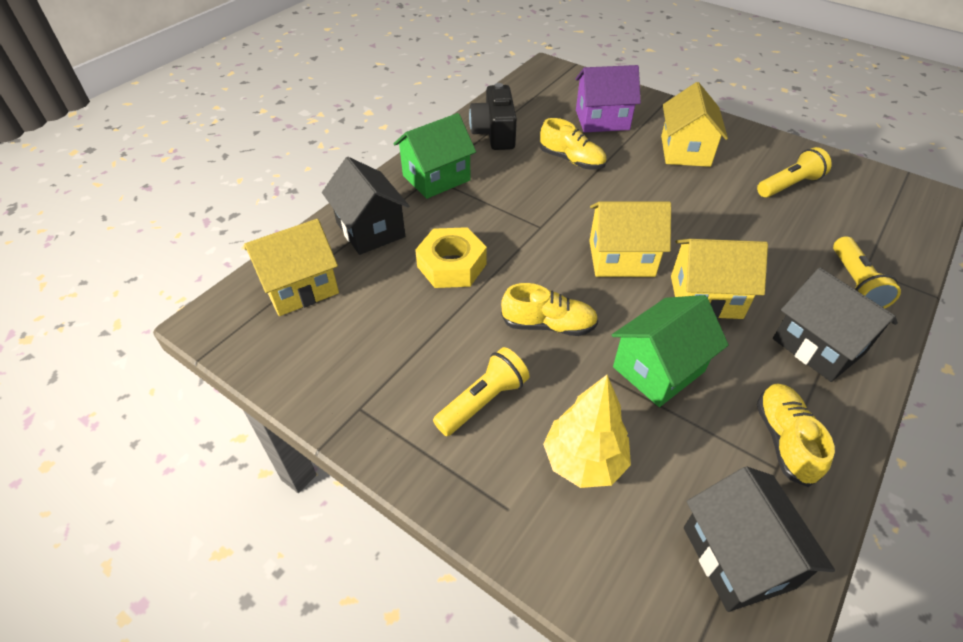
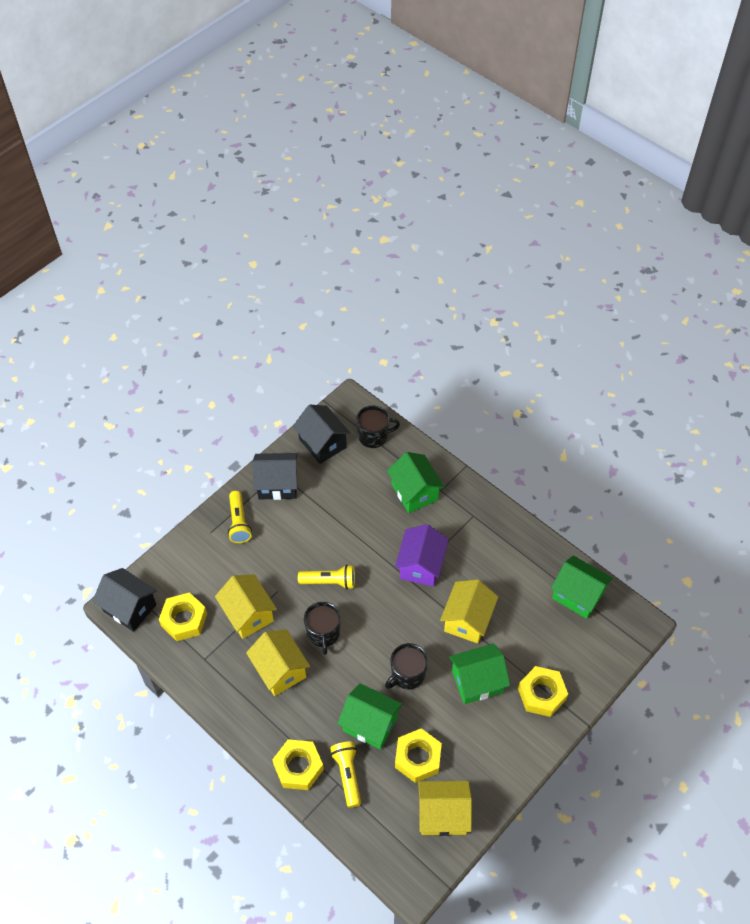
black camera: [469,83,517,150] = 1 -> none = 0
black mug: none = 0 -> [304,602,341,655] [356,406,400,448] [385,643,428,690] = 3
green house: [393,113,476,199] [612,295,729,407] = 2 -> [337,683,403,750] [387,452,444,513] [449,643,510,704] [551,555,613,619] = 4
yellow nut: [415,227,487,288] = 1 -> [159,592,207,641] [272,739,324,790] [395,728,442,783] [518,666,568,717] = 4
yellow shoe: [501,283,598,336] [540,118,607,170] [757,383,835,487] = 3 -> none = 0
yellow tree: [543,375,631,488] = 1 -> none = 0

